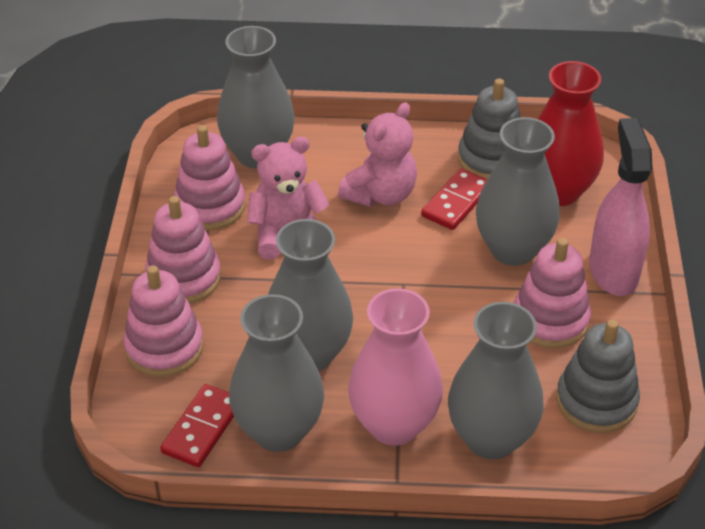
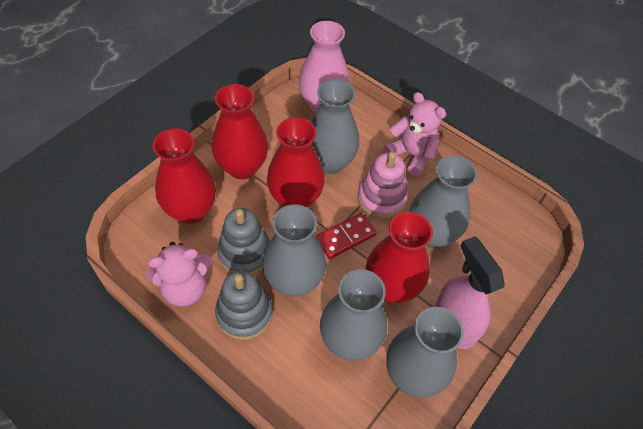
pink stacking toy: [123,265,204,377] [145,196,221,304] [174,125,246,231] [514,238,591,348] = 4 -> [358,152,408,219] = 1
red domino: [160,384,234,467] [421,168,487,230] = 2 -> [316,213,377,259] = 1
red vase: [537,61,604,206] = 1 -> [152,128,216,224] [212,84,268,179] [267,117,325,207] [366,212,433,303] = 4

